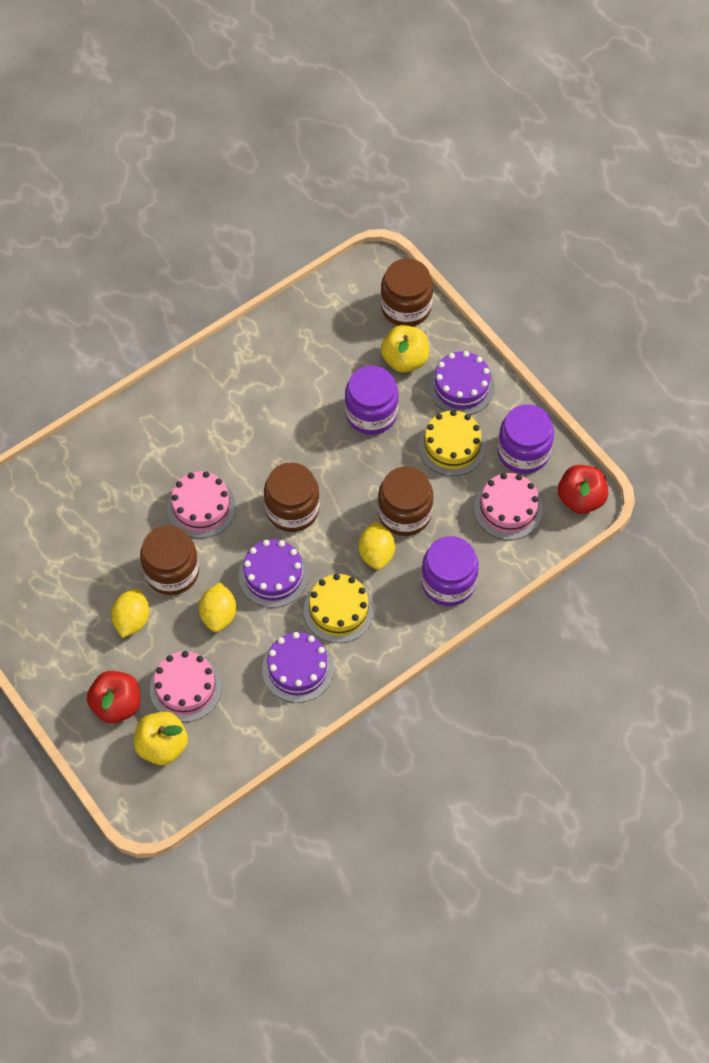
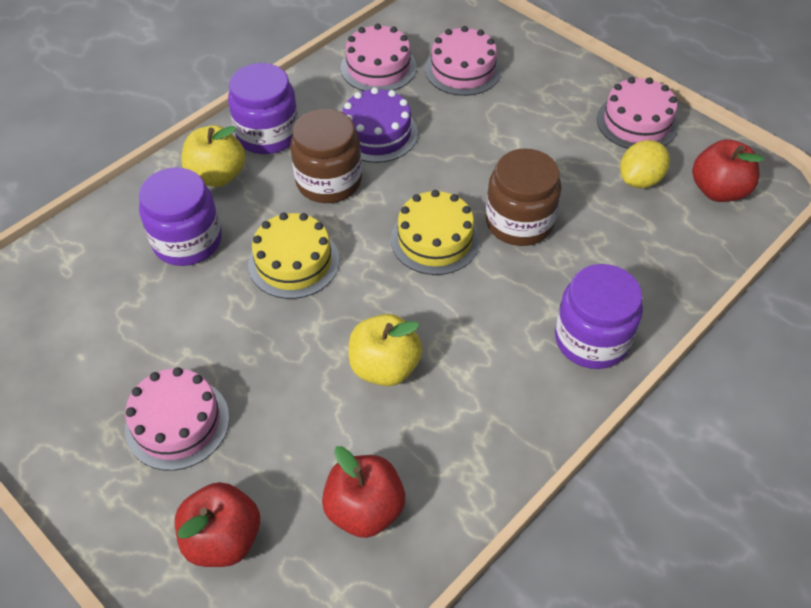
brown jar: [140,525,199,595] [264,462,320,532] [378,467,433,536] [381,258,433,326] = 4 -> [290,109,362,203] [486,148,562,246] = 2
pink cake: [150,651,222,722] [167,471,236,538] [474,473,543,540] = 3 -> [125,367,229,471] [341,24,416,91] [425,26,501,96] [597,77,678,149] = 4
purple cake: [239,539,309,608] [262,632,334,703] [428,351,495,415] = 3 -> [342,87,418,163] = 1
red apple: [87,671,140,724] [558,465,608,514] = 2 -> [175,482,260,567] [322,446,405,538] [692,139,764,202] = 3
yellow lemon: [111,589,150,638] [199,582,236,632] [359,521,395,570] = 3 -> [620,140,670,188] = 1

